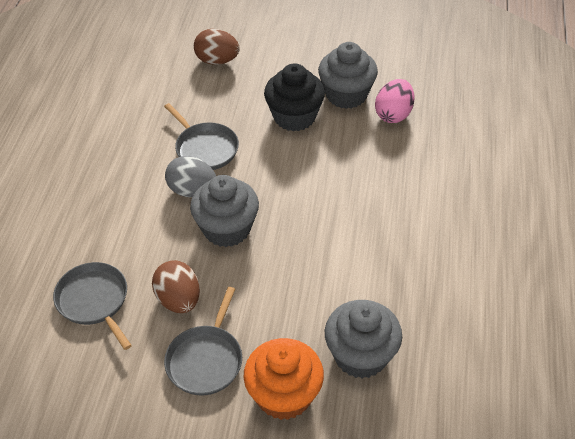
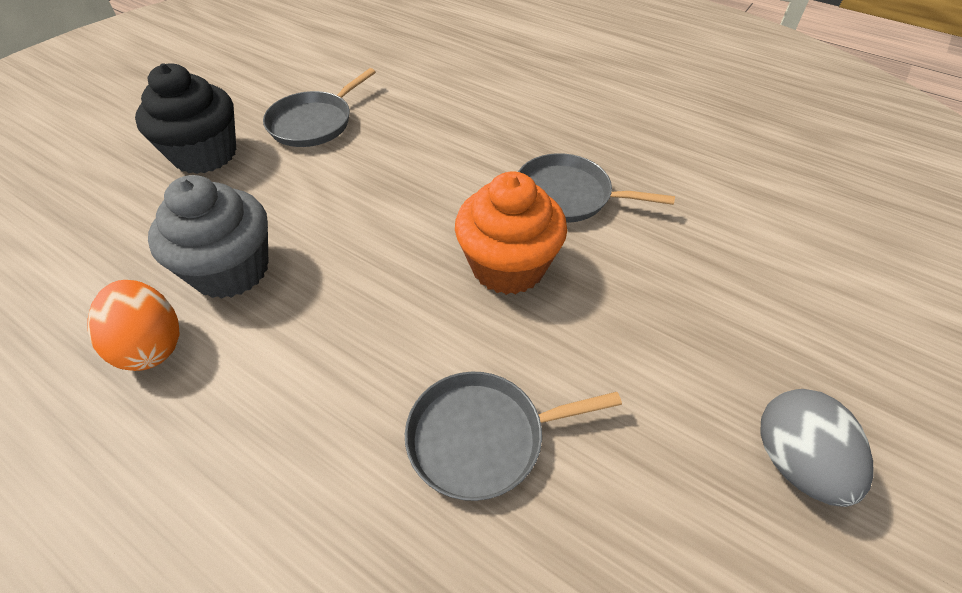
brown egg: [152,260,200,313] [194,29,240,65] = 2 -> none = 0
grey cupcake: [190,175,259,247] [318,42,378,109] [325,300,402,379] = 3 -> [148,175,269,299] = 1
orange egg: none = 0 -> [87,280,180,371] = 1
pink egg: [375,79,415,123] = 1 -> none = 0

